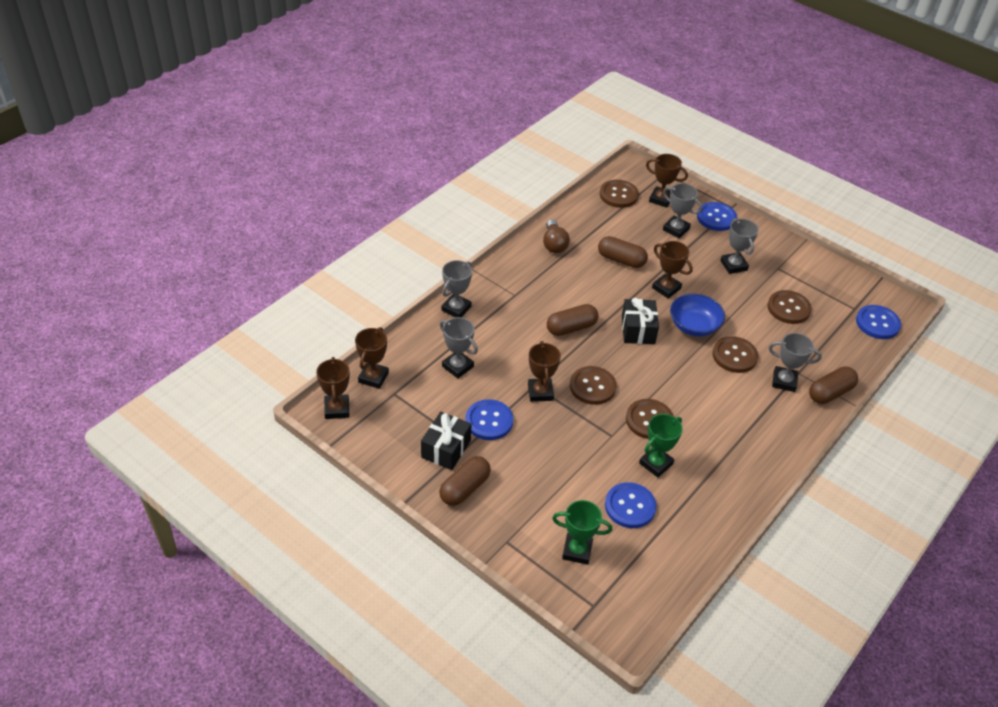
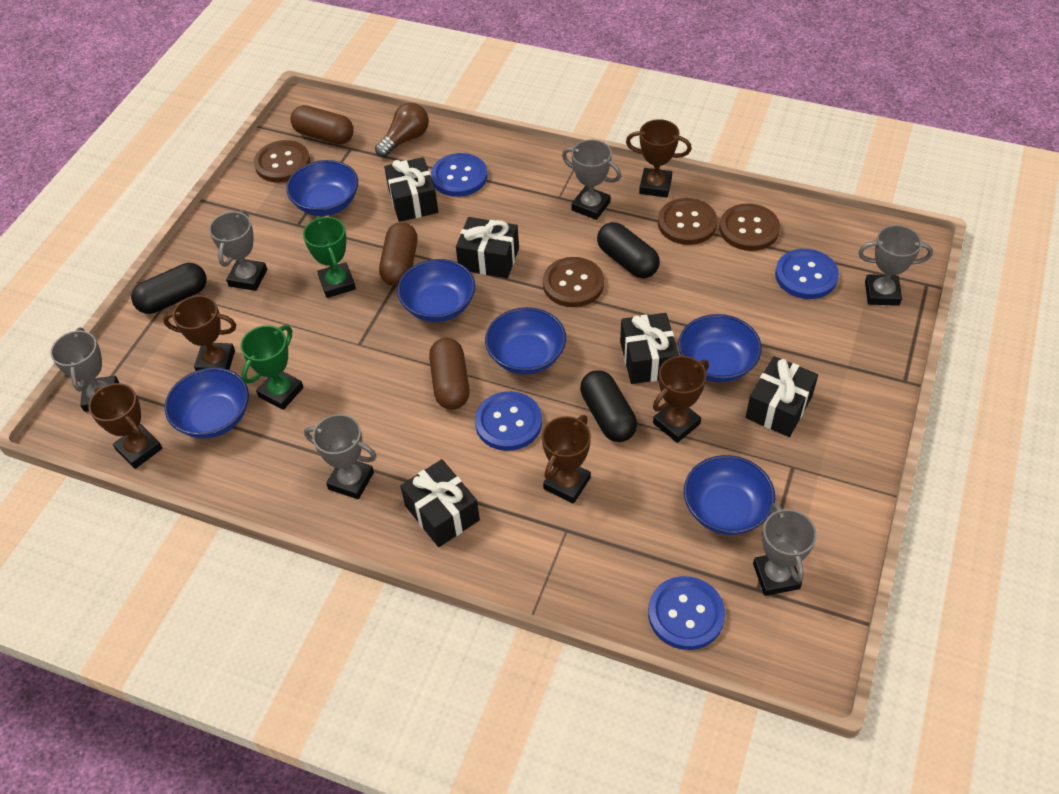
black capsule: none = 0 -> [131,263,207,314] [580,370,637,442] [597,222,660,278] = 3
black gift: [421,412,472,470] [622,298,659,344] = 2 -> [384,157,438,222] [400,459,480,547] [456,217,519,278] [620,313,679,384] [745,356,818,437] = 5
blue bowl: [670,294,725,337] = 1 -> [164,368,249,439] [286,160,358,216] [397,259,476,322] [485,307,566,375] [678,314,762,382] [684,455,775,535] = 6
brown button: [570,366,617,405] [600,180,639,208] [626,399,673,439] [712,336,758,373] [767,290,812,324] = 5 -> [254,140,310,183] [543,257,604,307] [658,198,717,245] [719,203,780,251] = 4
brown capsule: [439,456,491,506] [547,304,598,336] [598,236,648,268] [809,367,858,404] = 4 -> [290,105,354,145] [379,222,417,286] [429,338,470,410] = 3
grey trophy: [440,317,478,378] [442,260,472,317] [663,183,702,239] [720,218,759,274] [769,333,822,392] = 5 -> [50,328,119,412] [209,210,267,291] [304,414,377,499] [562,140,621,220] [753,503,817,596] [858,225,933,306] = 6

